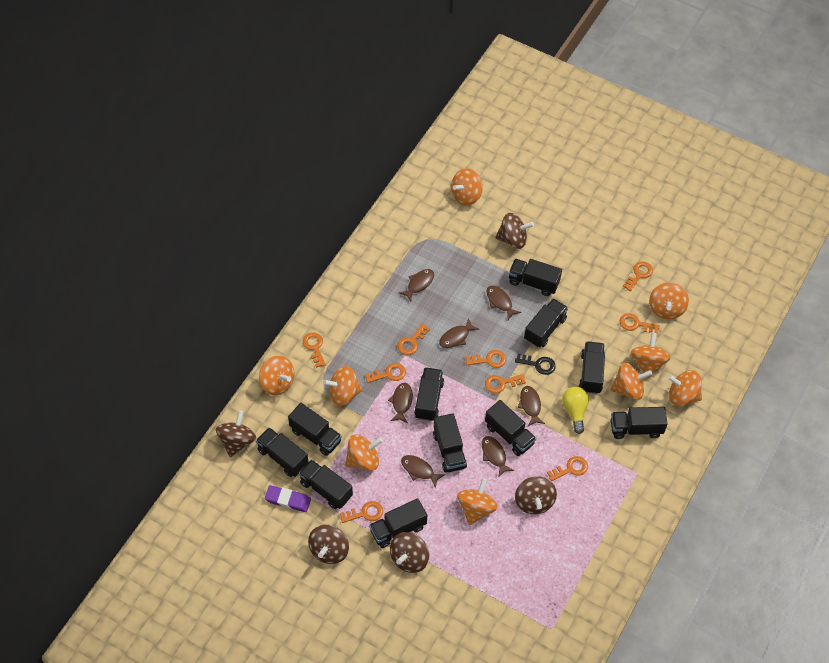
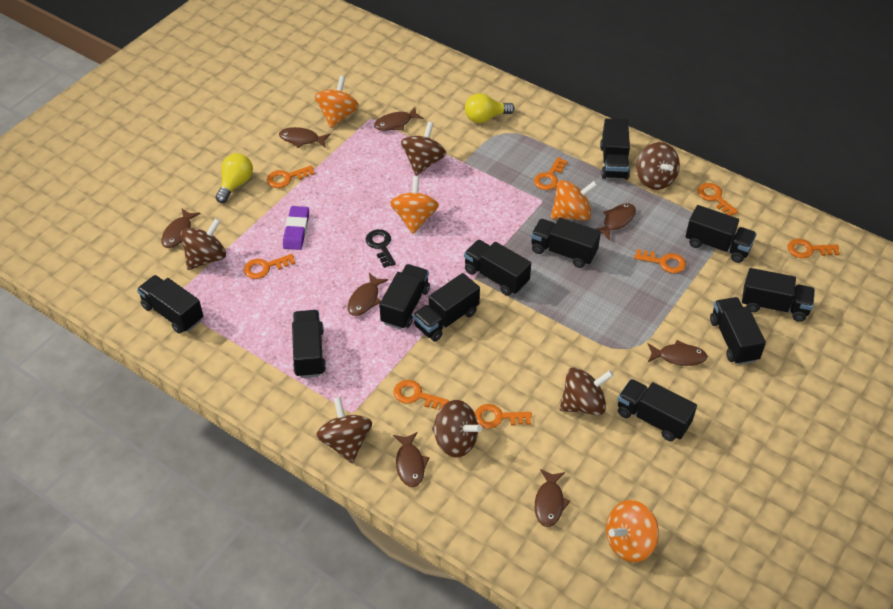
brown fish: [388,383,413,423] [399,269,434,302] [401,455,445,488] [439,318,479,348] [482,436,514,478] [486,286,521,320] [518,386,545,426] = 7 -> [161,209,201,248] [279,127,330,148] [348,273,388,316] [374,107,424,131] [393,432,430,487] [535,469,570,527] [596,203,636,240] [648,340,708,366] = 8
brown spinning top: [216,410,256,457] [308,525,349,564] [390,532,429,573] [496,213,534,249] [515,476,557,514] = 5 -> [181,218,226,270] [316,397,372,463] [401,122,446,176] [432,400,482,458] [559,368,614,415] [636,142,680,190] = 6
orange key: [303,332,326,368] [340,501,383,523] [365,363,406,383] [398,323,430,355] [466,350,506,368] [485,374,526,393] [547,456,588,481] [620,313,660,334] [623,262,653,291] = 9 -> [244,254,295,279] [267,166,315,188] [394,380,449,410] [475,404,532,429] [534,157,568,190] [634,249,686,273] [698,183,738,216] [788,239,840,258] = 8
orange spinning top: [259,355,294,395] [323,366,363,406] [345,435,383,471] [451,168,483,206] [457,478,498,525] [610,363,653,400] [631,332,671,379] [649,282,689,319] [668,370,702,406] = 9 -> [315,76,359,128] [390,176,439,234] [551,180,597,220] [606,500,659,562] = 4
yellow light bulb: [562,387,589,434] = 1 -> [216,153,253,203] [465,93,515,123] = 2

